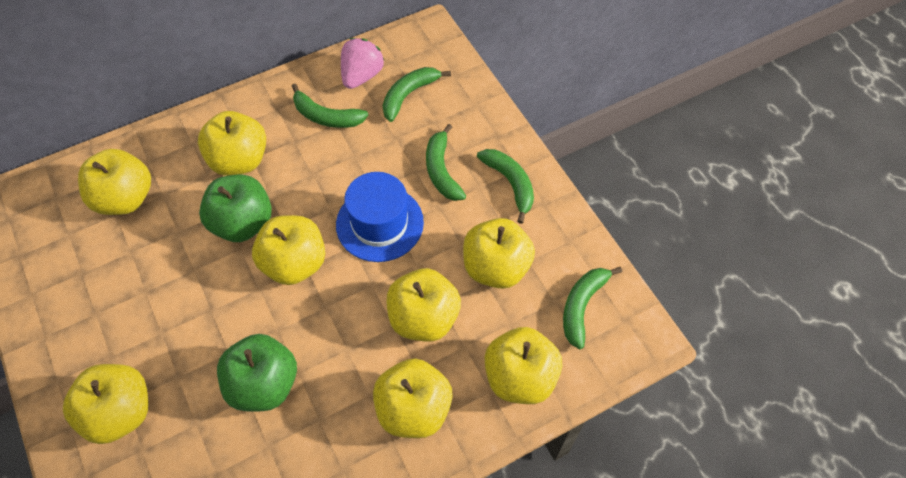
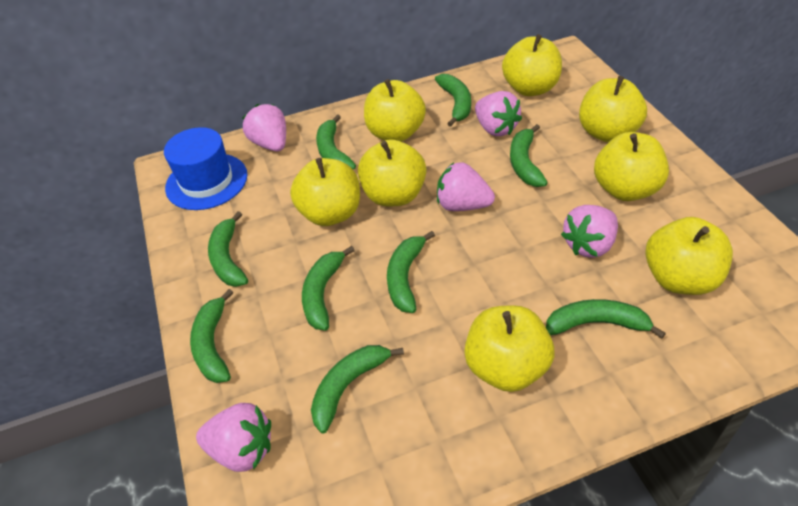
green apple: [199,174,272,242] [217,334,297,412] = 2 -> none = 0
green banana: [292,84,368,128] [383,67,451,122] [426,124,466,201] [477,149,534,224] [563,267,622,349] = 5 -> [190,289,234,383] [208,211,248,287] [302,246,355,331] [311,345,404,434] [316,114,356,169] [387,231,435,313] [435,74,471,127] [510,124,548,187] [546,299,666,339] = 9
pink strawberry: [341,38,384,89] = 1 -> [196,403,271,472] [242,104,286,151] [437,162,495,211] [475,91,522,136] [561,205,618,258] = 5

